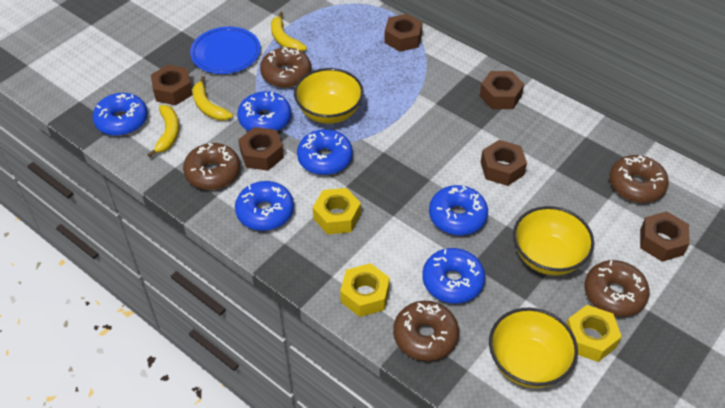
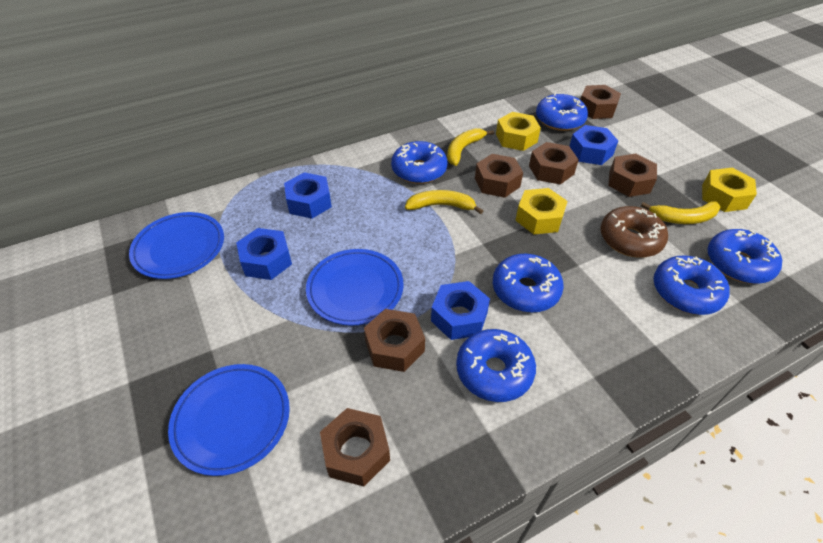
blue nut: none = 0 -> [236,228,292,280] [284,172,332,219] [431,281,490,340] [569,125,618,165] = 4
blue plate: [190,27,261,74] = 1 -> [129,212,224,279] [168,364,290,476] [306,249,404,326] = 3
brown donut: [183,143,240,190] [260,46,311,88] [393,301,459,361] [584,260,650,317] [609,155,669,203] = 5 -> [600,206,668,258] = 1
yellow bowl: [294,68,364,124] [489,307,578,388] [513,206,594,276] = 3 -> none = 0

